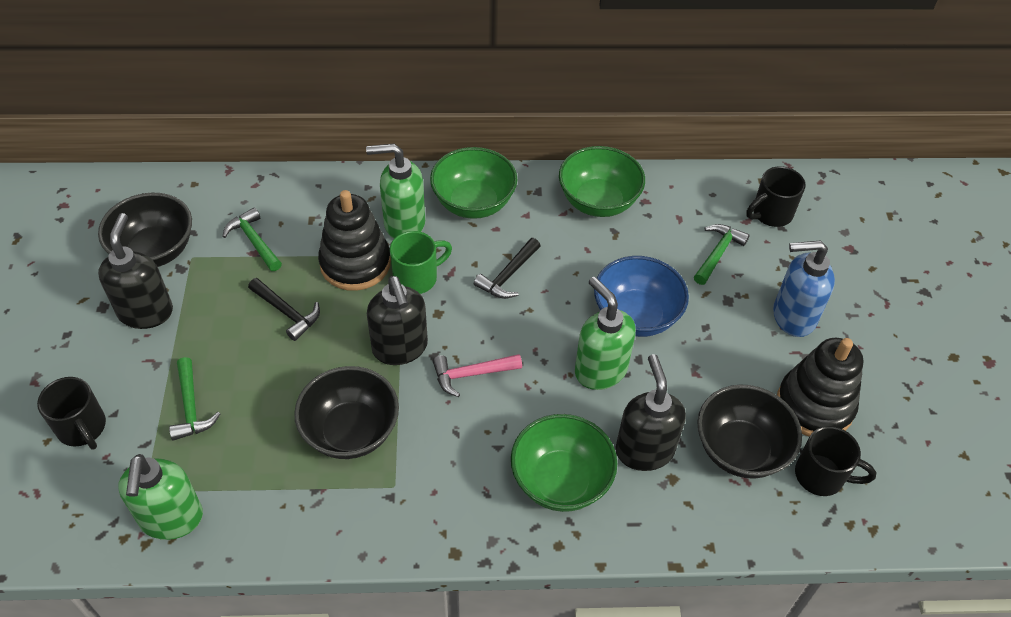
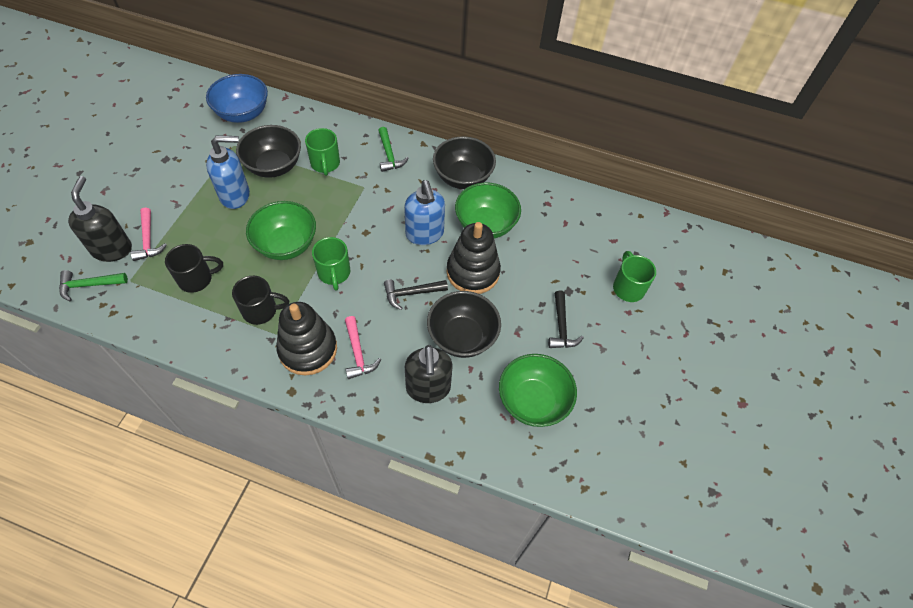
black mug: [37,377,106,449] [746,166,806,227] [795,426,876,496] = 3 -> [165,244,223,293] [232,276,289,325] = 2
black soap dispenser: [98,213,173,329] [367,276,428,365] [615,354,686,471] = 3 -> [68,176,132,262] [405,345,453,403] = 2
blue soap dispenser: [773,240,835,337] = 1 -> [206,135,250,209] [404,180,445,245] = 2
green hammer: [169,357,220,441] [222,207,282,271] [694,224,750,285] = 3 -> [59,270,128,301] [378,127,409,172] = 2
green mug: [390,231,452,294] = 1 -> [305,128,340,176] [312,237,350,290] [613,251,656,302] = 3
green soap dispenser: [118,454,203,540] [366,144,425,238] [575,277,636,390] = 3 -> none = 0
pink hammer: [433,354,522,397] = 1 -> [130,207,167,261] [345,316,381,379] = 2

